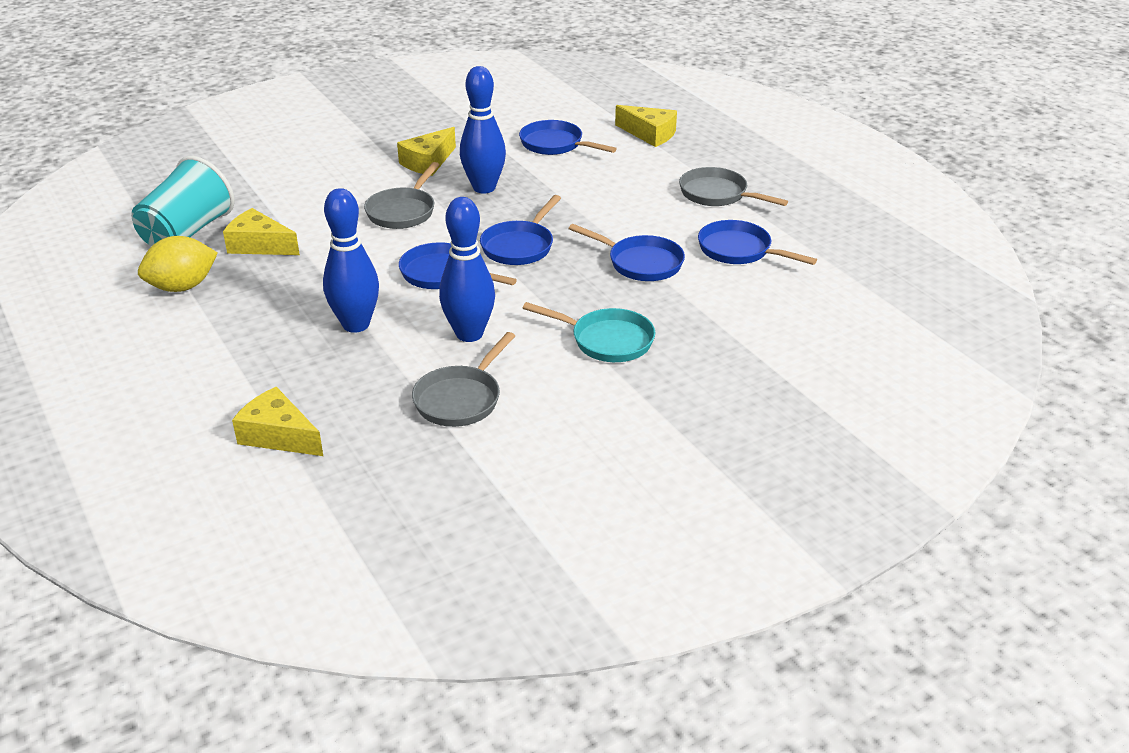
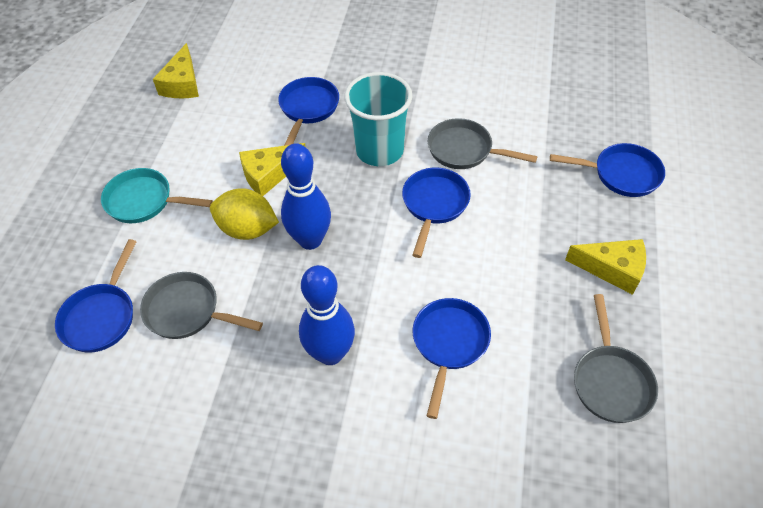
blue bowling pin: [323,188,379,333] [439,197,495,342] [460,66,506,193] = 3 -> [281,143,331,250] [299,265,355,365] = 2
yellow cheese: [223,208,300,255] [232,387,323,456] [397,127,456,176] [615,105,677,147] = 4 -> [153,43,199,98] [239,143,306,196] [565,239,646,295] = 3

